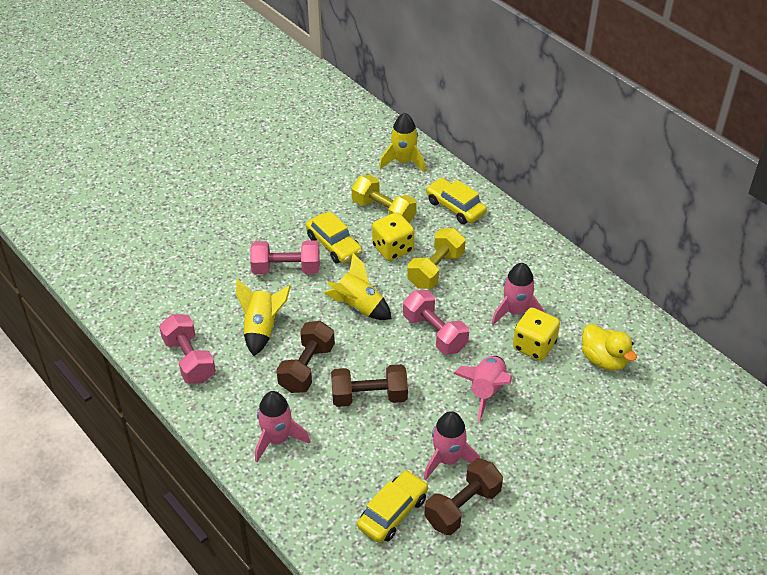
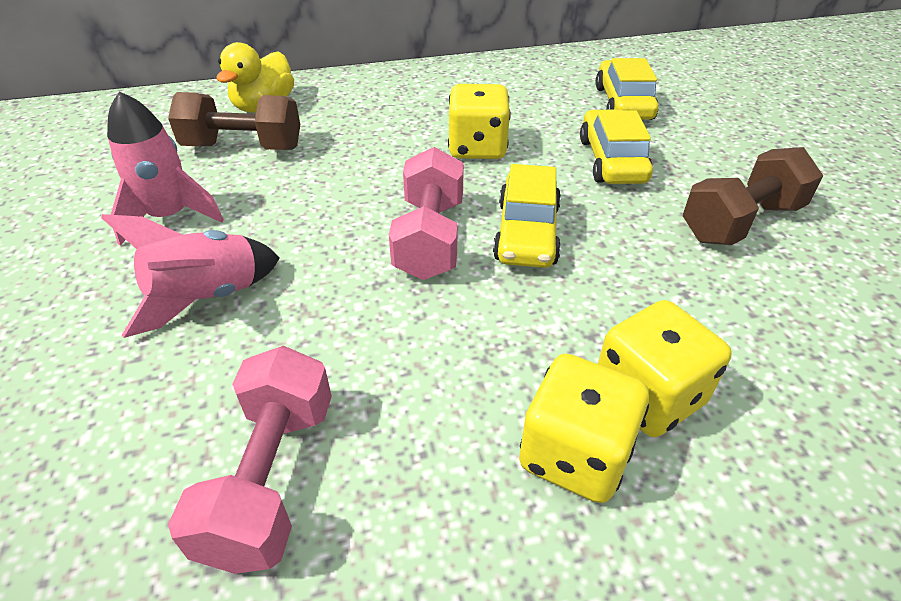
brown dumbbell: [276,321,335,393] [331,364,408,407] [424,458,503,535] = 3 -> [168,92,300,150] [683,147,823,245] = 2
pink dumbbell: [159,314,216,384] [250,240,320,275] [403,290,469,355] = 3 -> [168,346,332,574] [389,147,464,280] = 2
pink rocket: [255,391,310,462] [424,411,480,480] [453,356,512,421] [491,263,544,325] = 4 -> [101,214,279,338] [107,91,224,246] = 2
yellow dice: [372,212,414,261] [513,308,560,361] = 2 -> [448,84,511,159] [519,354,649,503] [598,300,732,437] = 3
yellow dumbbell: [352,175,417,223] [407,228,466,289] = 2 -> none = 0
yellow rocket: [236,279,291,356] [324,253,392,320] [379,113,426,173] = 3 -> none = 0

